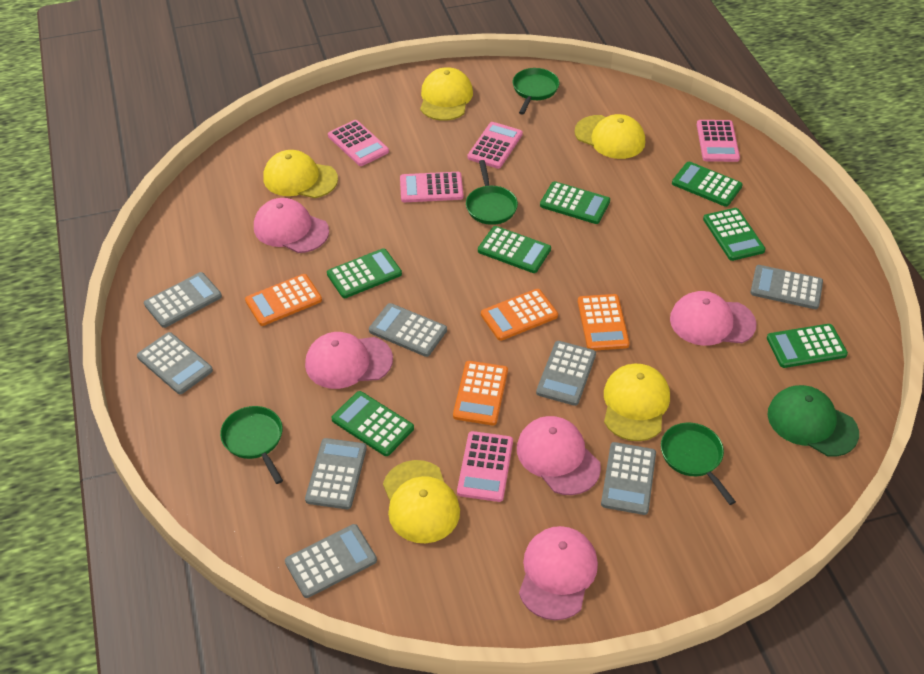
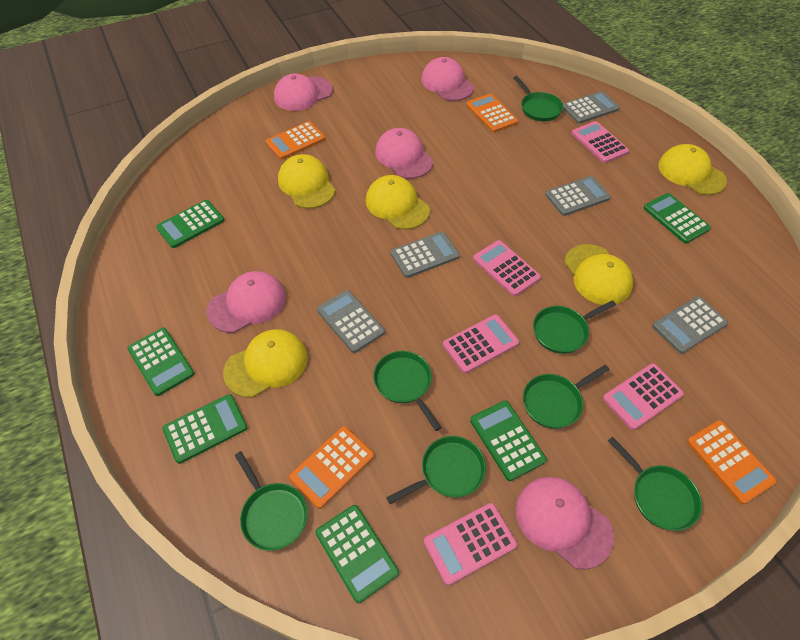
green calculator: [327,248,402,298] [332,391,414,456] [478,226,551,273] [540,181,610,224] [672,162,743,207] [703,208,766,261] [767,324,848,368] = 7 -> [127,328,194,396] [156,200,224,248] [163,394,248,464] [315,505,399,603] [470,401,547,481] [644,193,711,243] = 6
green cap: [767,385,859,457] = 1 -> none = 0
green pan: [220,406,283,484] [466,160,518,225] [513,68,559,115] [661,423,736,505] = 4 -> [235,451,308,551] [373,351,442,431] [386,436,486,504] [513,76,563,121] [523,365,610,429] [533,300,616,354] [608,436,702,531] = 7
grey calculator: [137,332,213,394] [144,272,222,328] [285,524,377,598] [305,438,367,509] [369,303,447,357] [536,341,596,406] [601,442,656,515] [750,265,823,309] = 8 -> [317,290,385,353] [391,231,460,278] [545,176,611,216] [563,91,620,124] [652,296,728,354] = 5

